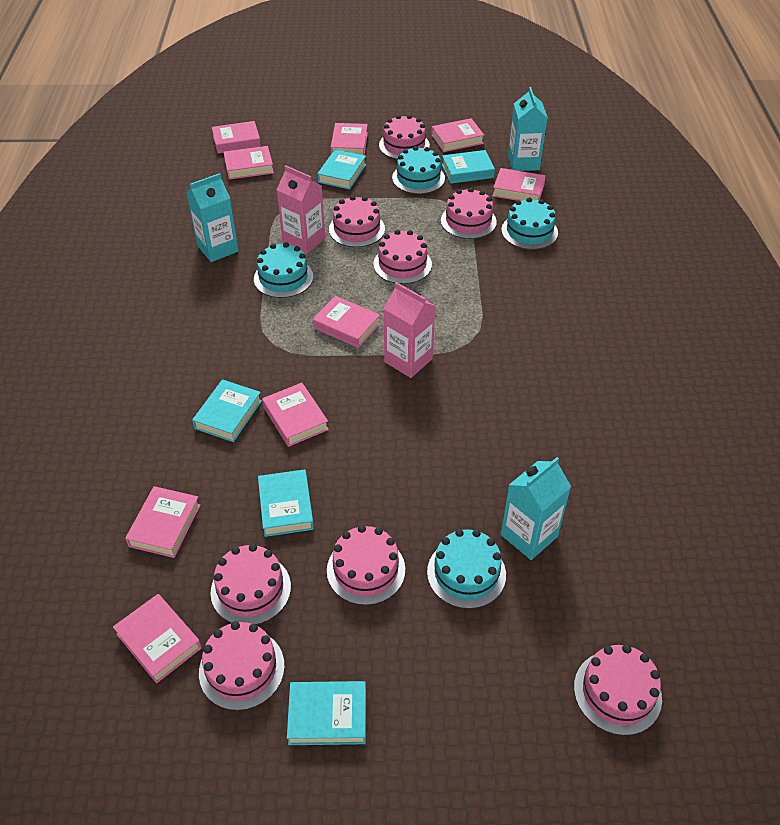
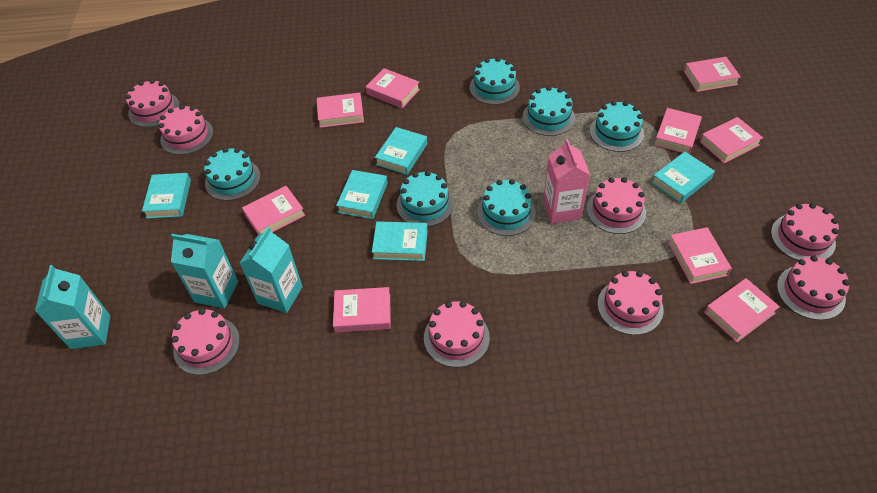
pink carton: [277,165,325,254] [384,282,435,378] = 2 -> [543,139,590,224] = 1
turquoise cake: [254,242,313,298] [392,146,445,194] [427,529,506,609] [501,197,558,250] = 4 -> [204,148,261,201] [397,171,454,227] [470,57,520,105] [477,179,536,236] [523,86,575,136] [590,101,644,152] = 6

